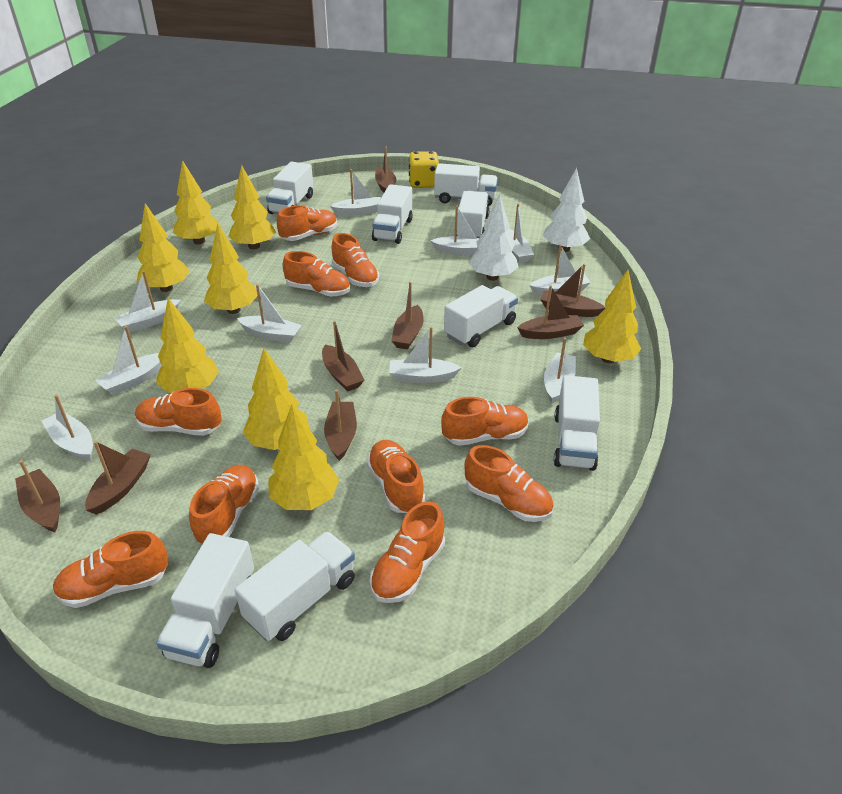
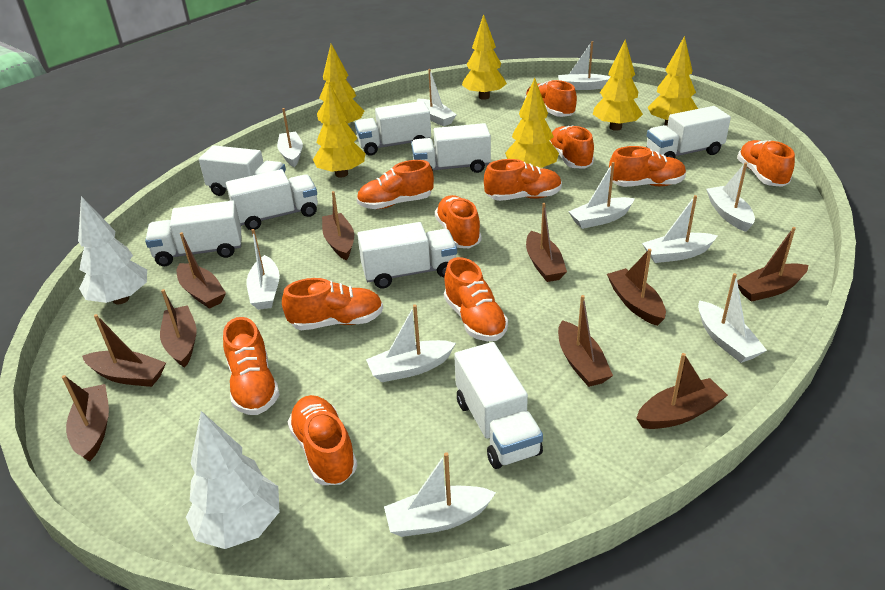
brown boat: [15,460,60,532] [85,441,151,515] [322,321,364,392] [324,390,357,461] [375,147,396,193] [391,282,424,350] [517,285,584,339] [540,264,606,317] = 8 -> [62,375,109,462] [82,314,166,387] [160,289,197,368] [177,232,226,309] [322,191,354,261] [526,203,567,282] [558,295,613,387] [607,249,666,326] [636,353,728,429] [737,227,808,302] = 10
orange shoe: [53,531,169,608] [135,388,222,436] [189,465,259,544] [277,205,337,241] [283,251,350,297] [332,233,379,287] [366,440,425,513] [370,501,445,603] [441,397,529,446] [464,445,554,522] = 10 -> [223,317,280,415] [282,278,383,330] [288,395,357,485] [357,160,434,209] [435,195,482,248] [444,257,508,341] [484,159,562,201] [525,80,577,117] [550,126,594,169] [609,146,686,187] [737,140,795,187] = 11
yellow dice: [409,151,439,188] = 1 -> none = 0
yellow tree: [137,203,190,292] [156,298,219,393] [173,160,220,245] [204,223,258,314] [228,165,276,250] [243,348,309,450] [268,404,339,510] [583,270,641,363] = 8 -> [313,83,365,178] [317,44,364,124] [462,14,507,100] [505,78,559,168] [593,39,643,131] [647,36,698,126] = 6

